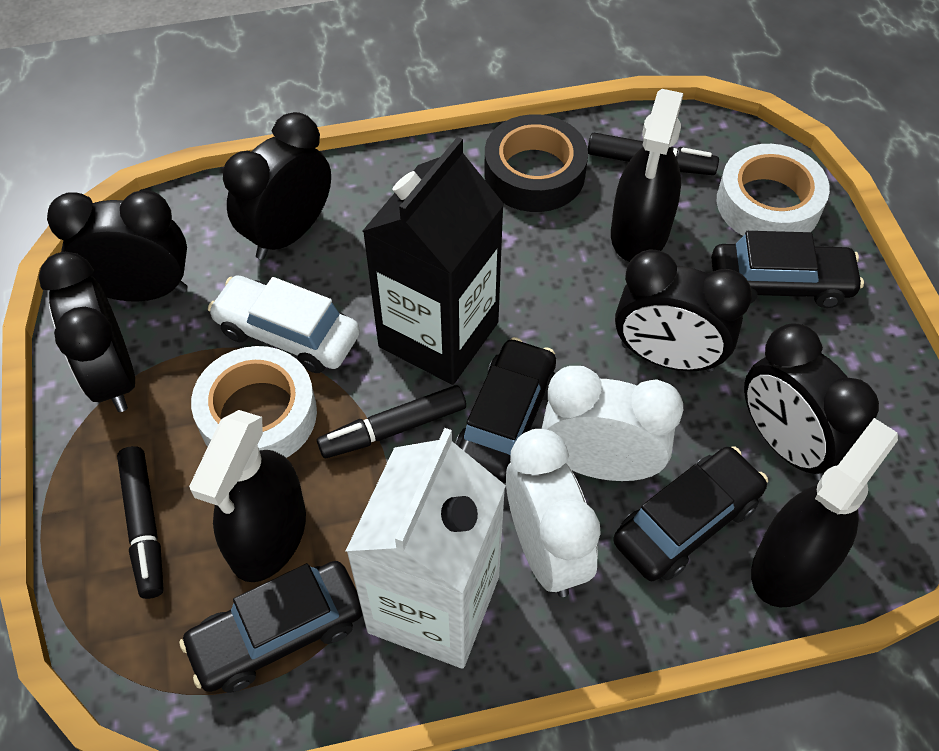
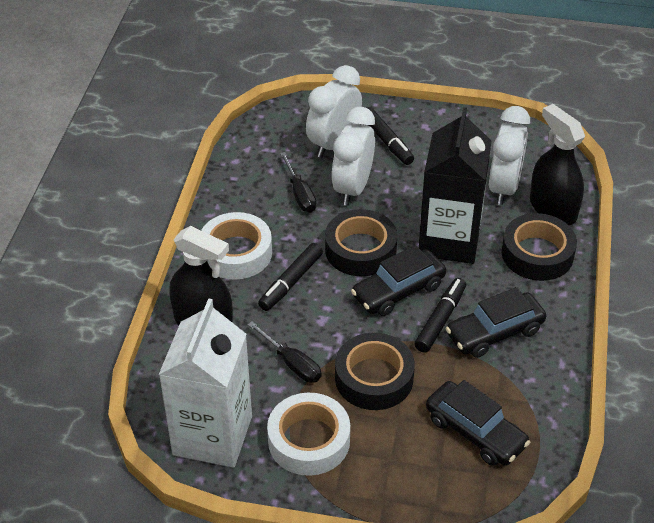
black car: [179,561,363,693] [455,337,556,483] [613,446,768,581] [711,231,864,308] = 4 -> [351,245,446,316] [426,380,531,466] [446,287,546,358] = 3
black clock: [39,252,135,412] [47,190,188,302] [223,112,331,260] [615,249,752,372] [744,324,879,480] = 5 -> none = 0
black screwdriver: none = 0 -> [248,321,322,383] [280,152,317,213] = 2
black spray bottle: [189,410,306,582] [611,89,683,262] [751,418,898,607] = 3 -> [169,226,233,325] [530,104,585,225] = 2
black tape: [484,114,588,212] = 1 -> [325,209,397,276] [335,333,415,410] [502,213,577,281] = 3
white car: [208,275,360,373] = 1 -> none = 0
white clock: [506,429,601,597] [542,366,683,481] = 2 -> [306,65,362,158] [332,107,375,206] [489,106,530,205] = 3

